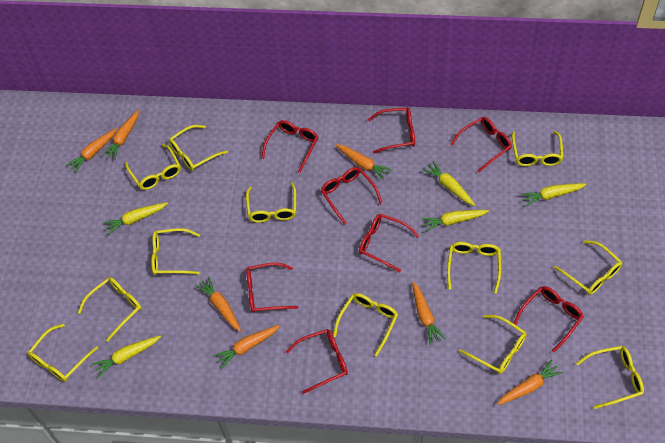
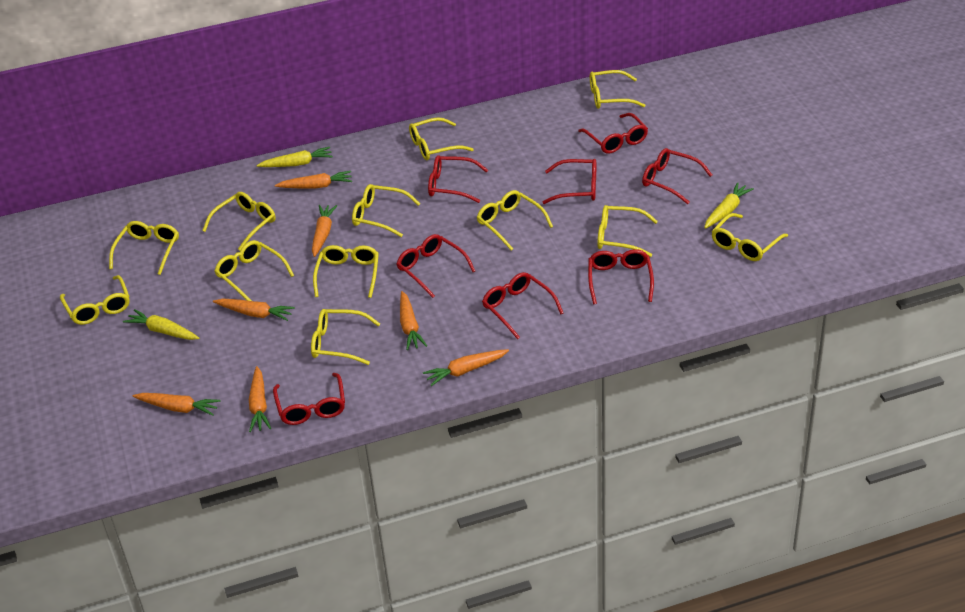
yellow carrot: [92,336,161,377] [103,202,168,235] [422,210,489,232] [423,161,475,206] [521,183,587,207] = 5 -> [123,309,199,340] [257,147,333,167] [704,182,754,229] = 3

